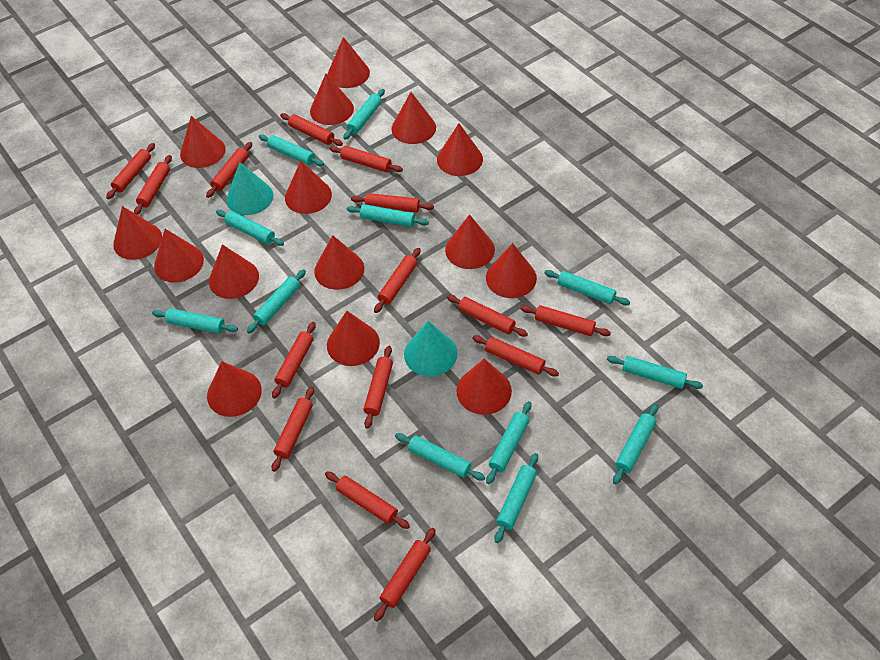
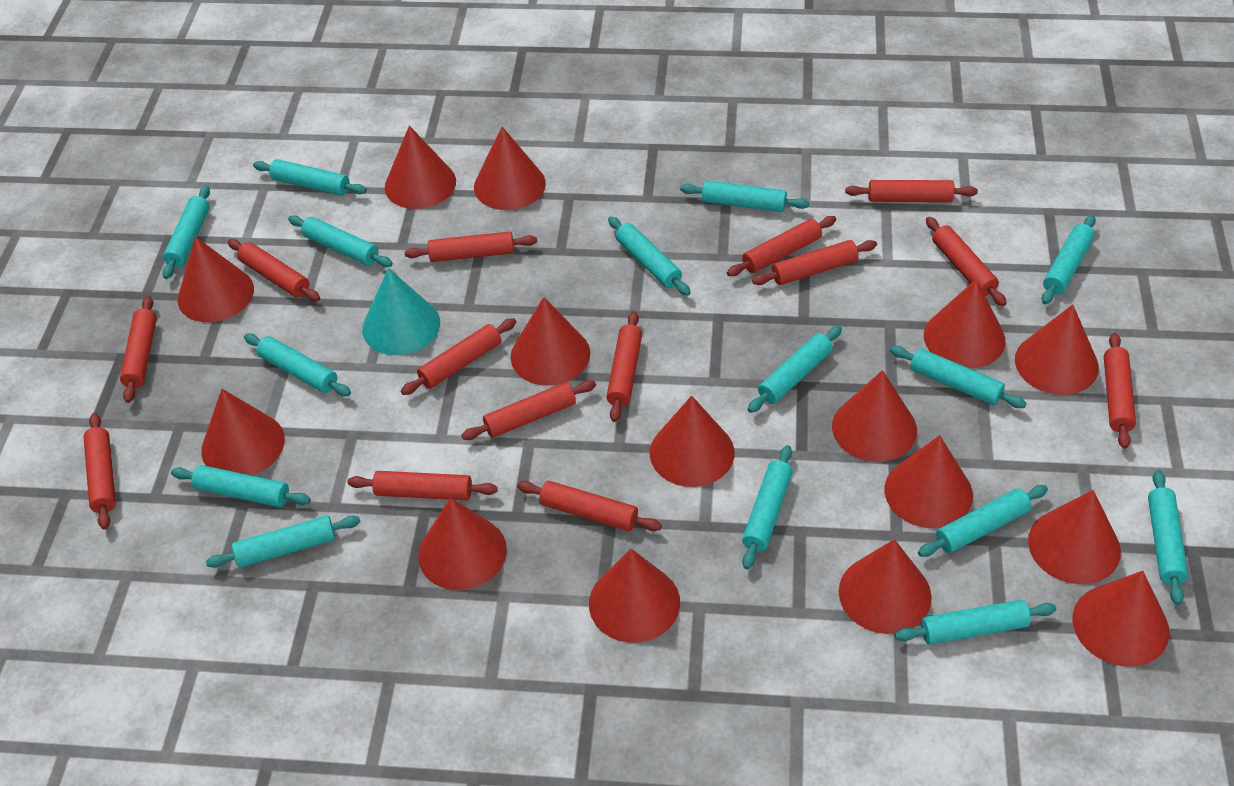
red rolling pin: [106,143,155,199] [134,155,172,215] [206,142,252,198] [272,322,316,399] [272,386,314,472] [280,113,343,146] [325,472,410,529] [329,146,403,172] [351,193,434,213] [364,346,393,429] [374,248,421,313] [374,528,436,621] [447,295,528,337] [472,335,559,376] [520,305,611,336] = 15 -> [84,413,116,529] [120,296,157,403] [228,239,320,301] [347,471,498,501] [401,318,516,395] [405,231,537,262] [461,380,596,440] [517,481,662,531] [606,311,642,422] [727,216,836,276] [752,240,877,285] [845,180,978,202] [926,217,1007,306] [1104,333,1136,449] = 14
turquoise cone: [226,162,273,215] [404,321,458,377] = 2 -> [362,268,440,355] = 1
turquoise rolling pin: [152,308,238,334] [216,210,284,246] [247,269,306,333] [259,134,324,166] [343,89,385,140] [347,204,429,227] [395,433,485,481] [486,401,531,484] [494,453,538,543] [544,270,630,305] [607,356,703,389] [613,403,658,484] = 12 -> [162,186,210,279] [171,465,311,507] [206,516,360,568] [244,333,351,396] [253,159,367,196] [288,215,393,267] [608,216,691,296] [680,180,809,212] [742,445,793,569] [748,326,842,413] [890,346,1027,408] [895,600,1056,644] [918,485,1048,557] [1042,215,1096,304] [1148,470,1188,605] = 15

